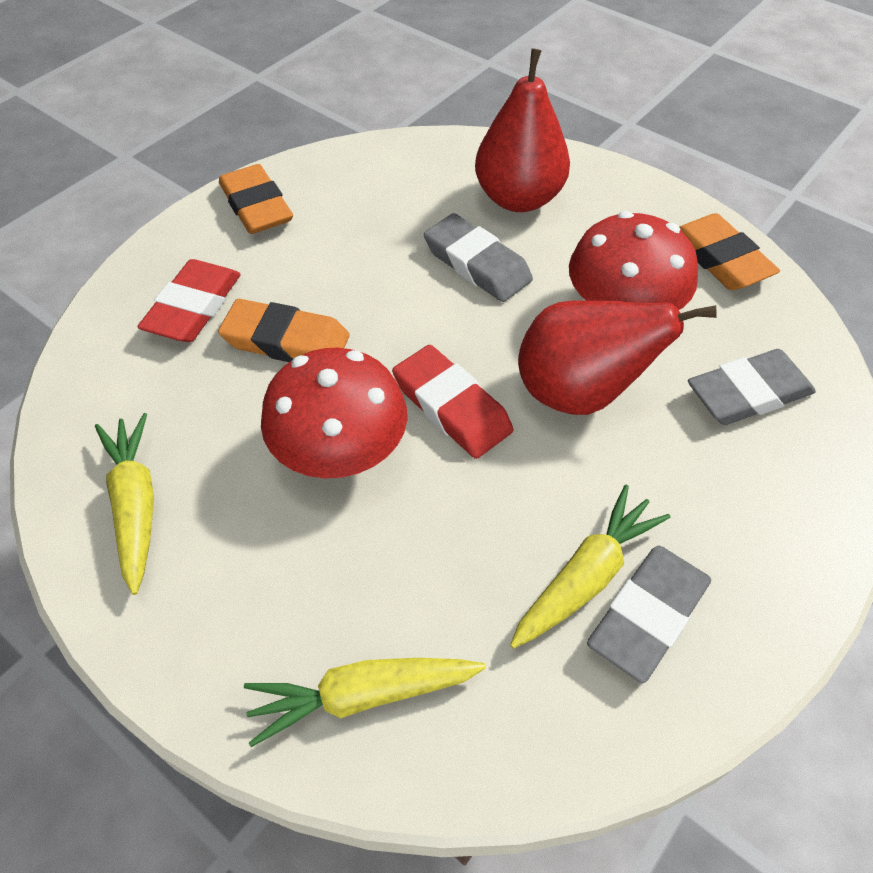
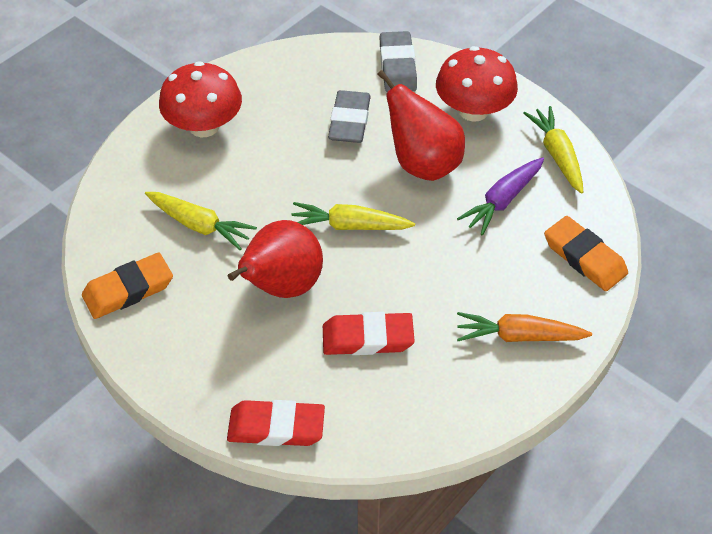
grey eraser: [424,213,533,302] [587,546,711,683] [688,349,816,425] = 3 -> [328,90,371,143] [380,31,417,92] = 2
orange carrot: none = 0 -> [457,312,592,342] = 1
orange eraser: [218,299,350,362] [219,164,293,234] [679,213,780,290] = 3 -> [82,252,173,319] [544,216,628,291] = 2
purple carrot: none = 0 -> [457,157,544,236] = 1

